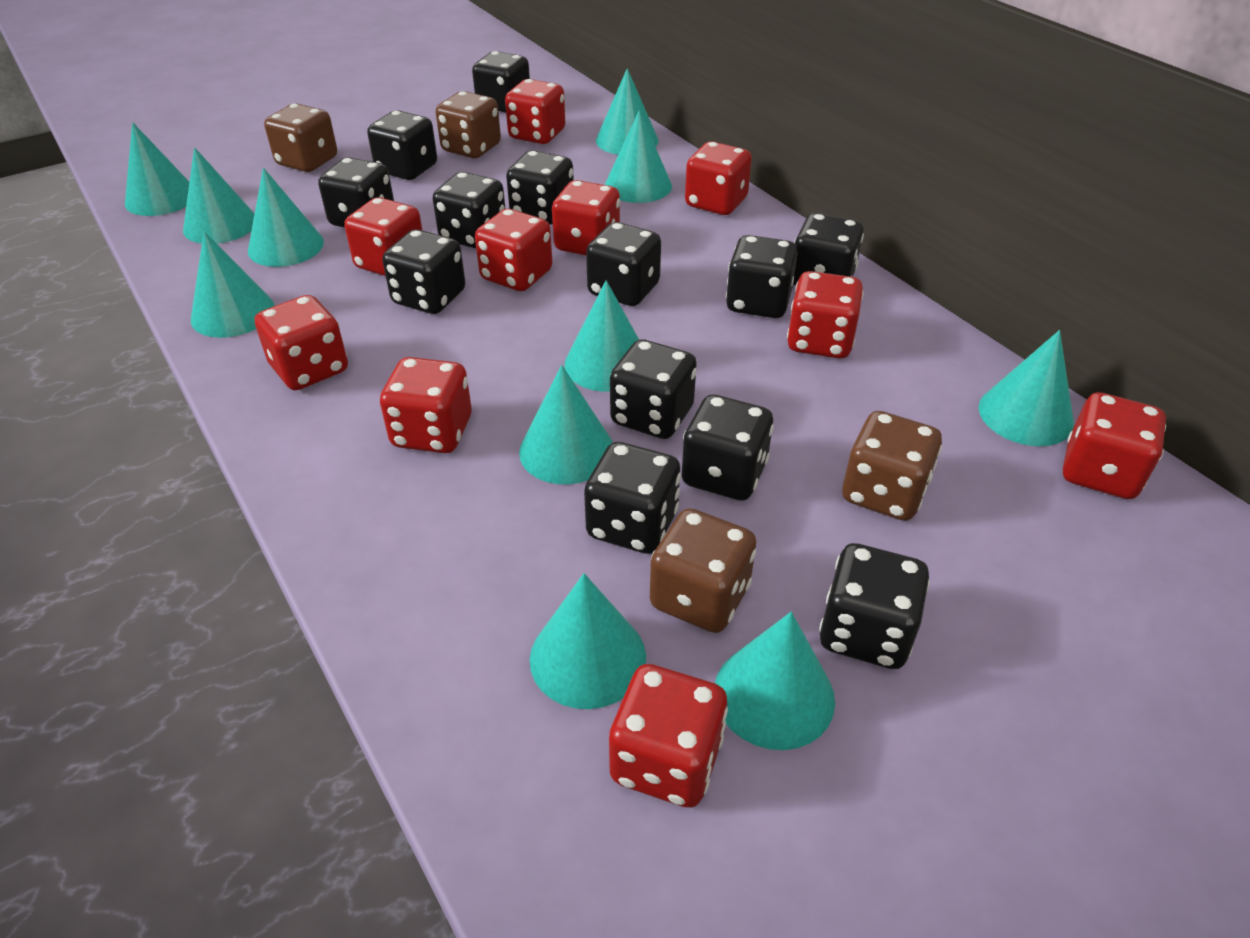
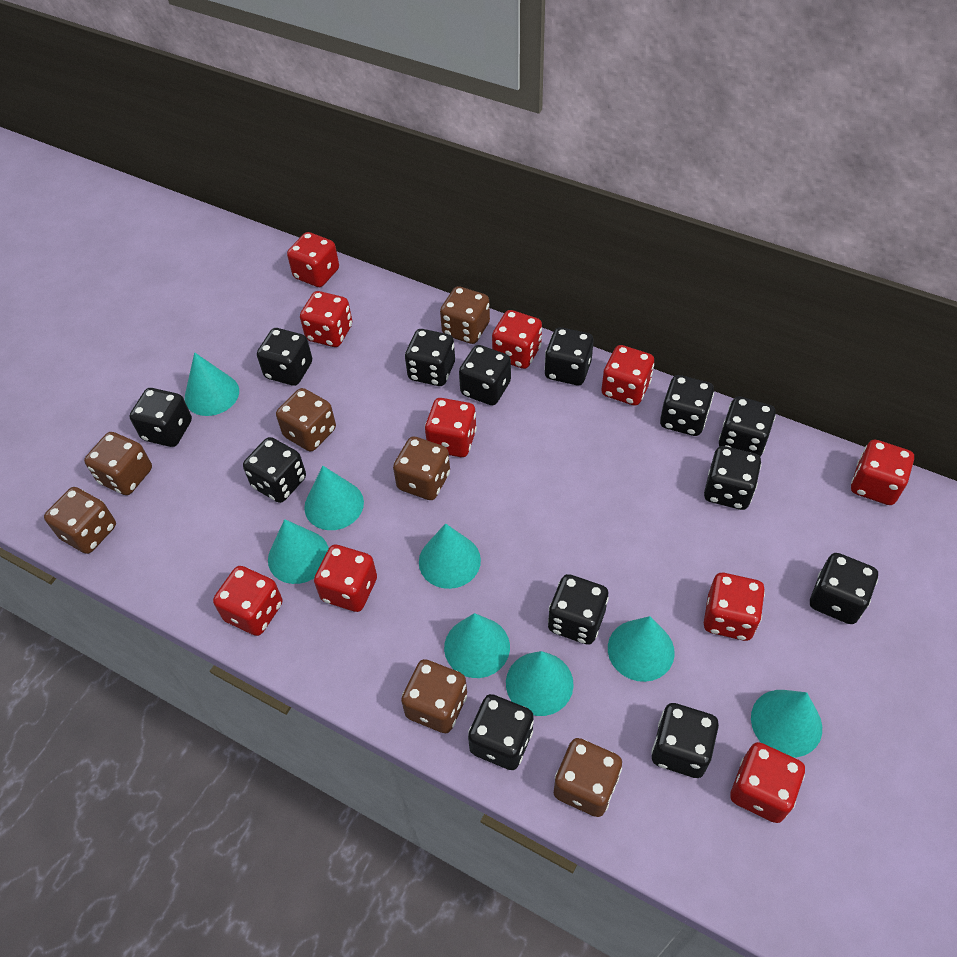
brown dice: [264,103,337,172] [436,91,501,158] [650,508,757,633] [842,411,942,521] = 4 -> [44,487,116,554] [84,432,152,495] [276,388,336,451] [393,437,450,500] [401,659,467,733] [440,286,490,344] [554,738,622,817] = 7
turquoise cone: [125,122,189,216] [183,147,255,244] [191,231,274,338] [248,168,324,267] [519,365,613,484] [530,573,646,709] [565,280,639,392] [596,68,659,155] [605,111,672,203] [715,612,835,750] [979,330,1074,446] = 11 -> [185,352,239,416] [268,519,329,584] [304,466,364,530] [419,523,481,589] [444,613,510,678] [506,651,574,716] [608,616,675,682] [751,690,822,757] = 8

